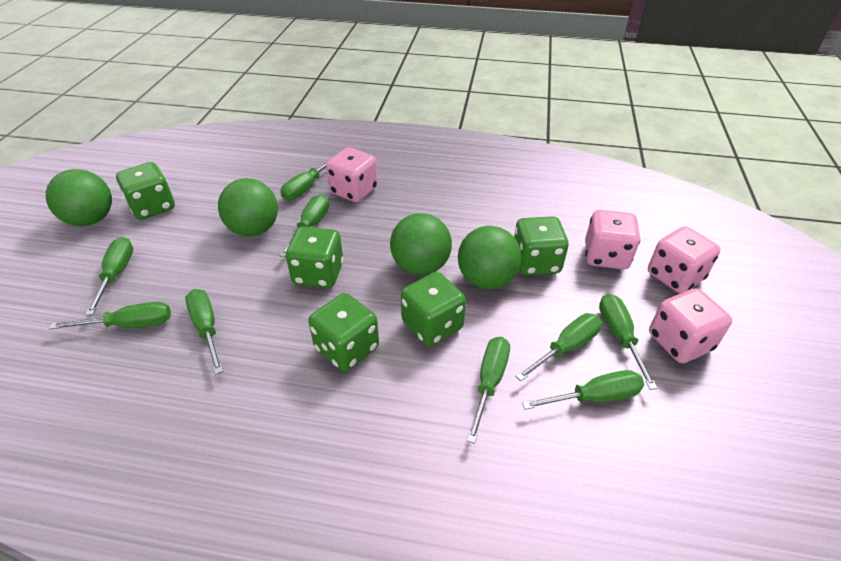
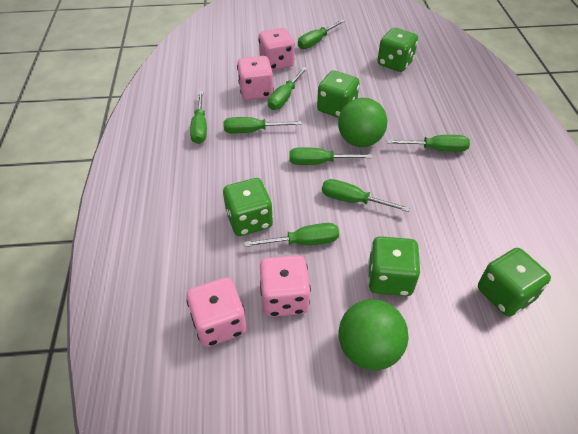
green ball: [46,169,112,226] [218,178,278,236] [390,213,452,275] [458,226,522,289] = 4 -> [338,98,387,147] [339,299,409,370] = 2
green screwdriver: [49,302,171,329] [86,237,133,315] [185,289,223,374] [279,194,329,257] [280,155,336,200] [467,337,510,444] [515,313,602,381] [522,370,644,410] [599,294,658,390] = 9 -> [190,91,207,144] [223,117,302,133] [244,223,339,247] [268,67,308,110] [289,147,372,165] [298,20,345,49] [322,179,410,212] [387,135,470,152] = 8

